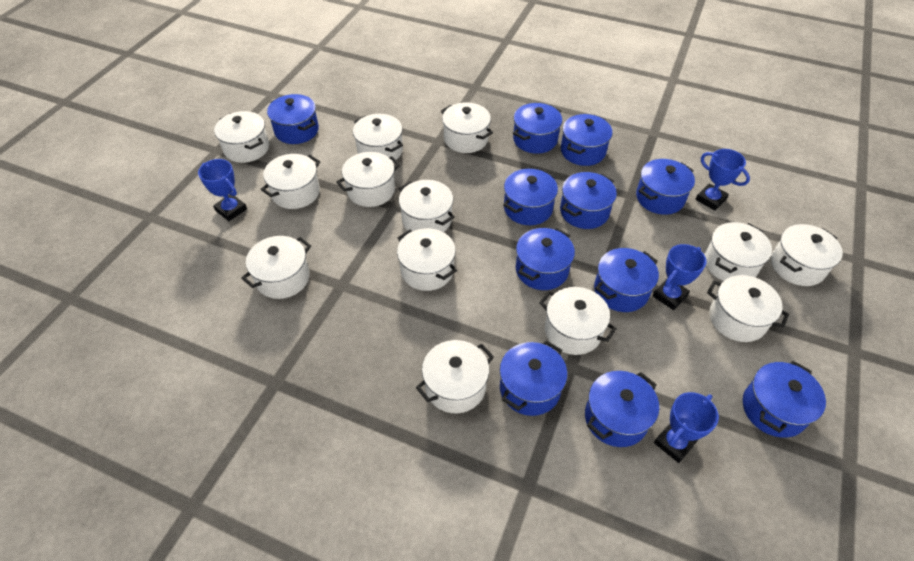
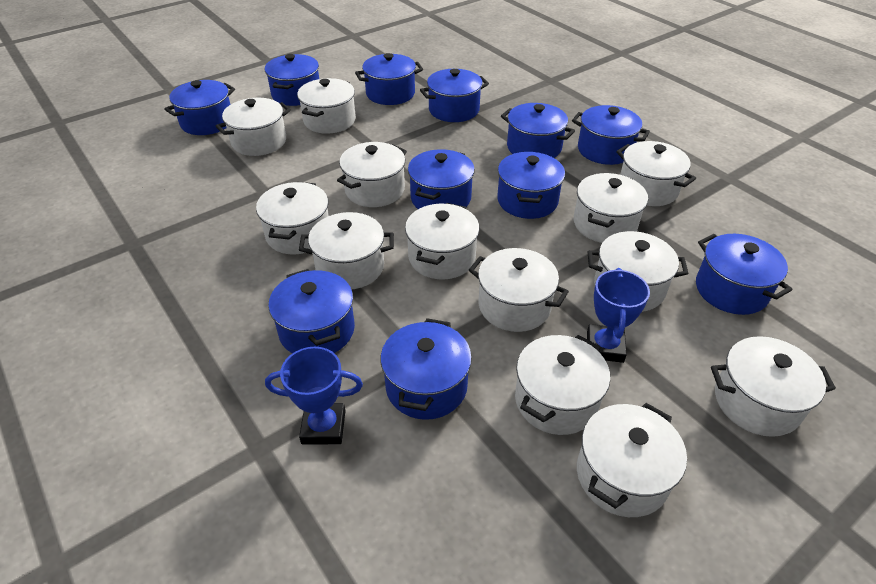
blue trophy: [198,159,247,221] [652,244,706,310] [654,392,719,463] [695,149,750,211] = 4 -> [265,347,363,444] [587,268,650,363] = 2

